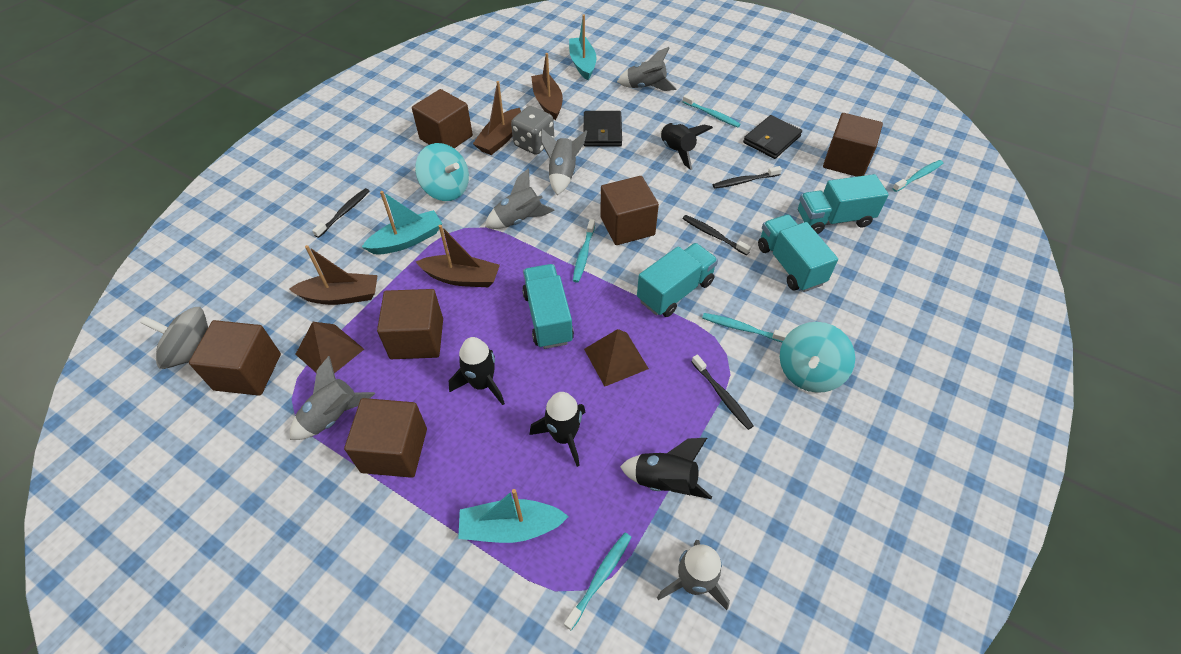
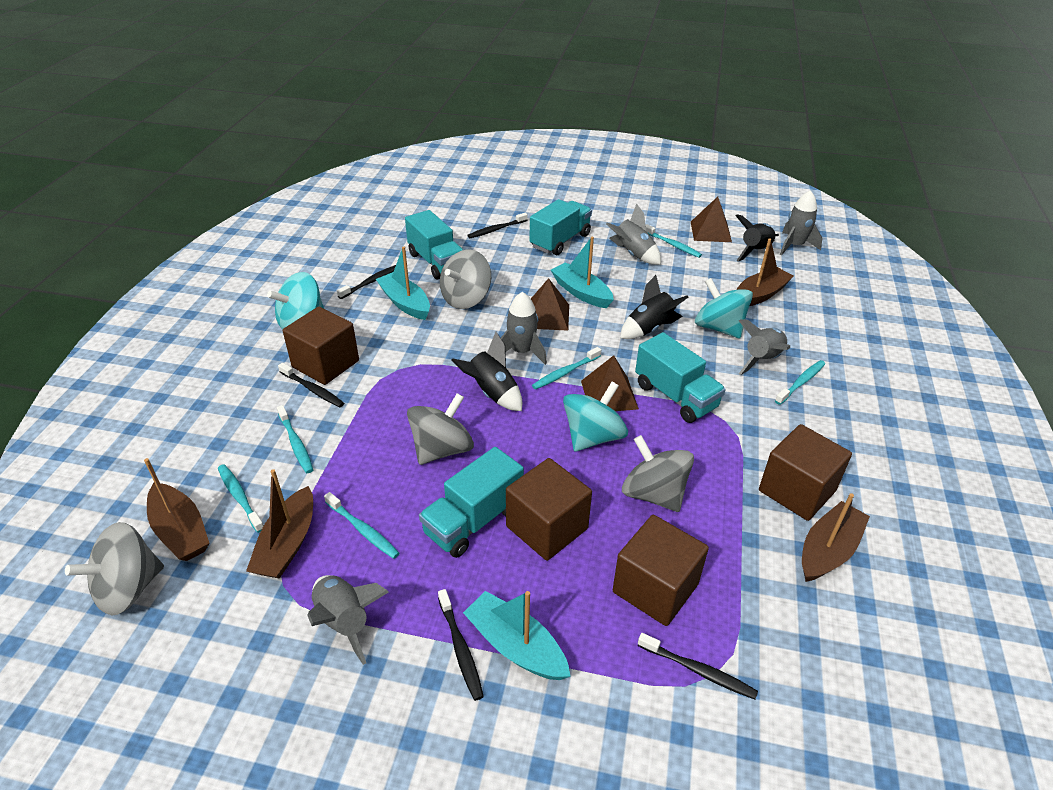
black rocket: [449,337,505,405] [529,392,585,467] [620,438,712,499] [660,122,713,170] = 4 -> [451,332,522,411] [620,275,688,339] [735,214,779,262] = 3
black toothbrush: [312,188,369,238] [683,215,751,255] [692,355,754,430] [713,166,782,189] = 4 -> [278,363,344,407] [337,265,396,299] [438,589,484,701] [467,213,528,238] [638,633,758,700] = 5
black wallet: [584,111,622,147] [743,115,802,159] = 2 -> none = 0
brown cube: [189,320,281,396] [344,398,427,478] [377,289,443,359] [412,89,473,148] [600,176,659,245] [823,113,883,177] = 6 -> [283,307,359,385] [506,458,592,561] [613,515,709,626] [759,424,852,521] = 4
brown pyramid: [296,322,364,373] [584,329,649,387] = 2 -> [531,278,569,331] [581,355,639,411] [691,197,732,242] = 3
grey dice: [511,106,554,155] = 1 -> none = 0
grey spinning top: [140,307,208,369] = 1 -> [65,522,164,615] [407,393,474,465] [440,250,491,309] [622,435,694,512] = 4
turquoise spinning top: [415,143,469,201] [780,322,855,393] = 2 -> [267,272,324,330] [563,382,628,452] [695,278,753,338] = 3
turquoise toothbrush: [564,533,632,631] [573,219,595,283] [683,94,740,127] [702,313,789,343] [892,160,943,192] = 5 -> [218,464,264,533] [277,405,313,473] [324,492,400,559] [532,347,601,390] [645,224,702,258] [775,360,825,405] = 6

